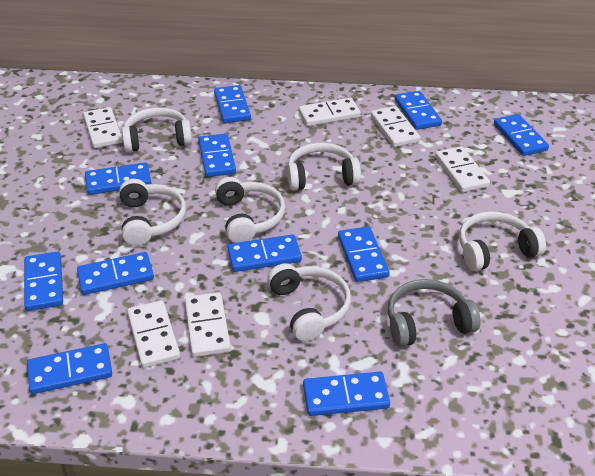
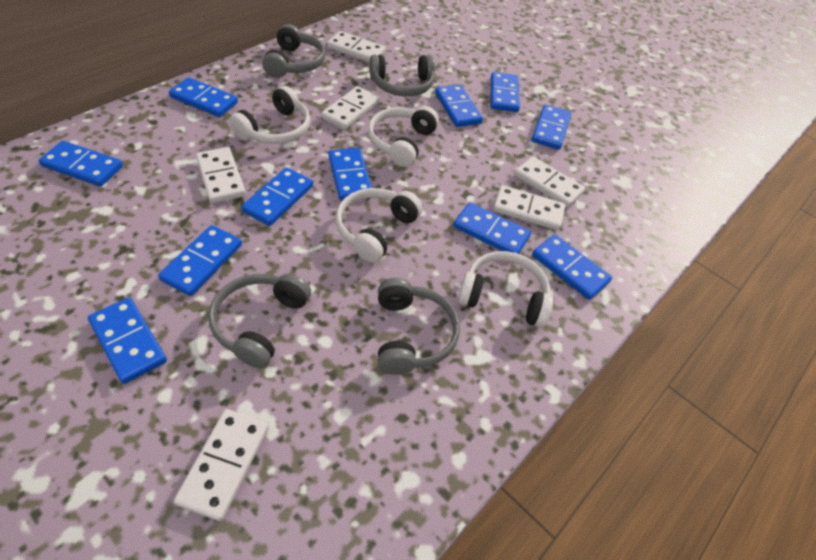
grey headphones: [388,279,481,347] = 1 -> [208,274,311,368] [262,24,326,78] [370,55,435,97] [378,278,460,375] = 4
white headphones: [119,179,186,246] [122,107,192,152] [215,177,285,243] [267,263,351,341] [287,143,361,191] [459,211,546,271] = 6 -> [229,86,310,144] [336,188,422,263] [368,106,439,167] [458,251,553,328] = 4

